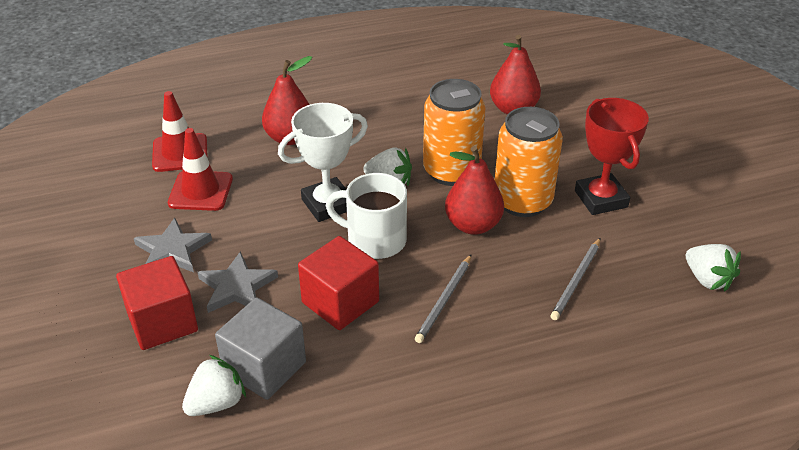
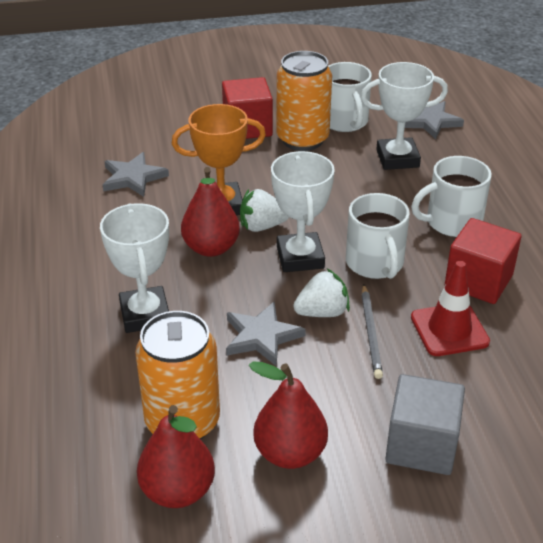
grey pencil: [415,254,472,343] [550,238,600,320] = 2 -> [361,284,383,379] = 1
grey star: [134,218,212,273] [197,251,278,313] = 2 -> [103,152,169,197] [226,302,306,366] [405,101,464,139] = 3
orange trophy: none = 0 -> [172,104,266,215] = 1
red traffic cone: [152,91,208,172] [168,128,233,211] = 2 -> [411,261,490,356] = 1
red trophy: [575,98,649,215] = 1 -> none = 0
white mug: [326,173,407,259] = 1 -> [328,62,372,132] [346,193,410,279] [411,156,492,237] = 3
white strawberry: [182,355,246,416] [363,147,412,186] [686,244,741,292] = 3 -> [240,189,289,232] [293,269,350,317] = 2
white trophy: [278,103,368,222] = 1 -> [100,203,169,333] [271,151,335,272] [361,62,448,170] = 3

